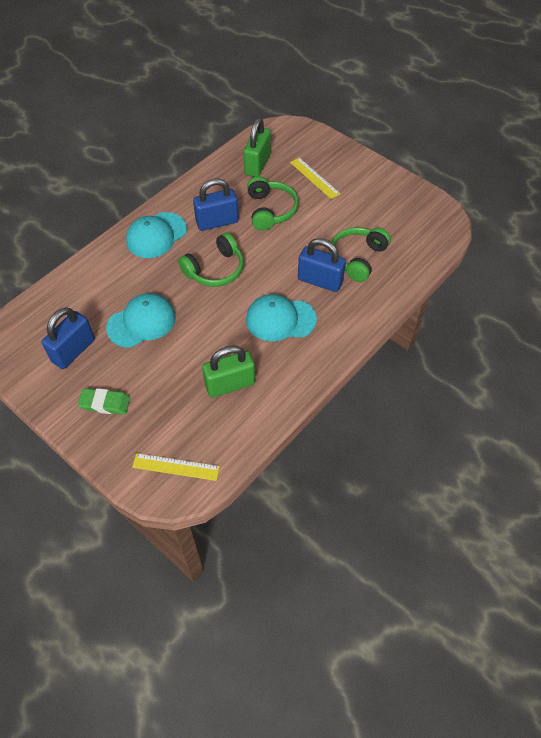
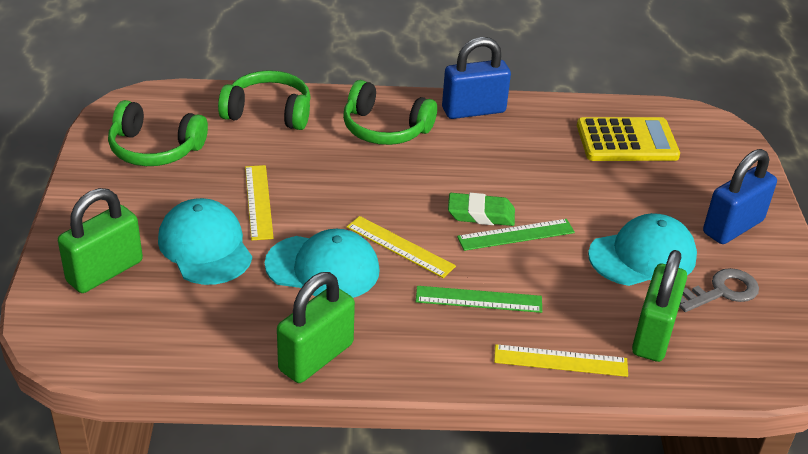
blue padlock: [41,307,95,369] [193,178,239,231] [298,238,346,292] = 3 -> [442,37,511,119] [703,149,777,244] = 2
green padlock: [202,346,255,398] [243,118,271,177] = 2 -> [58,188,143,293] [277,272,355,383] [632,250,687,362] = 3
green ruler: none = 0 -> [416,286,542,313] [457,219,575,251] = 2
grey key: none = 0 -> [679,268,759,312] = 1
yellow calculator: none = 0 -> [577,117,680,161] = 1
yellow ruler: [132,453,220,481] [290,158,340,199] = 2 -> [245,165,274,240] [346,216,456,278] [494,344,628,377] = 3

